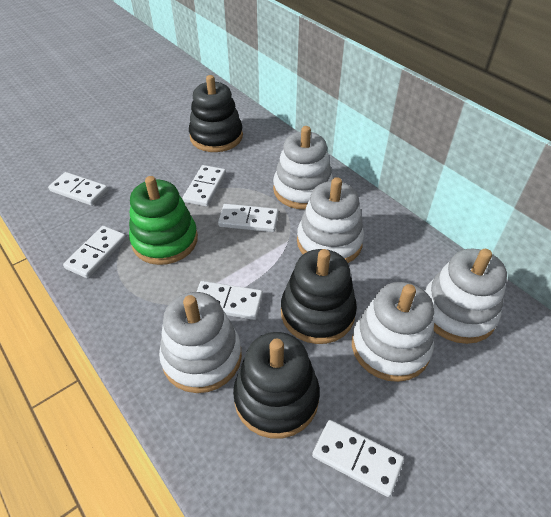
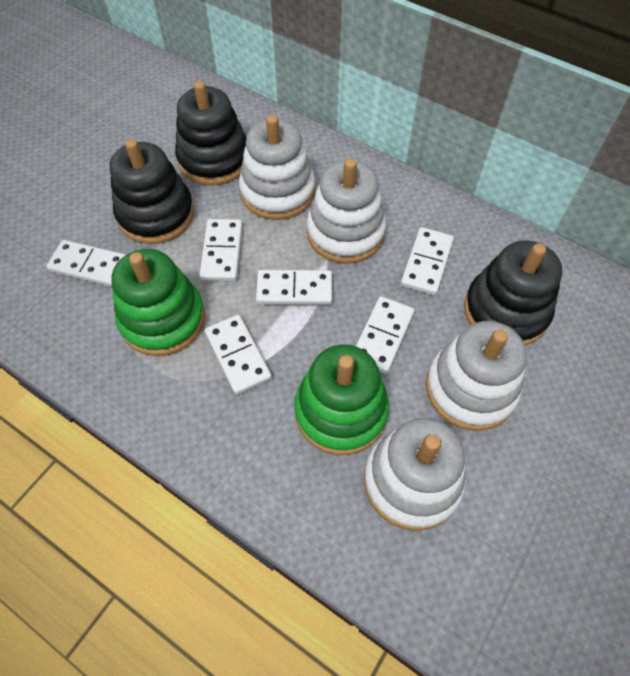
green stacking toy: [129,176,198,265] = 1 -> [111,249,205,356] [294,344,389,455] = 2
white stacking toy: [159,292,242,393] [273,126,333,210] [297,177,364,263] [352,282,434,382] [425,249,507,344] = 5 -> [239,115,315,220] [307,158,386,264] [364,418,466,531] [426,321,527,431] = 4

